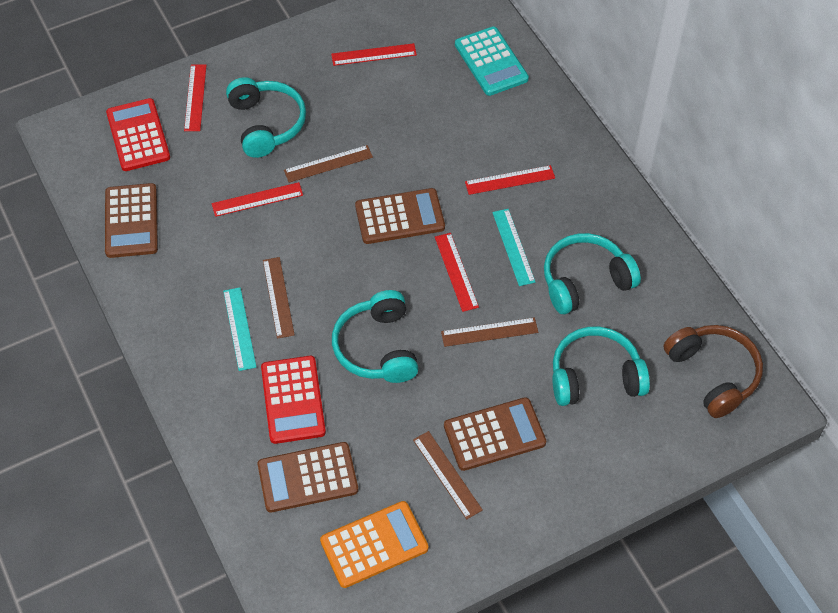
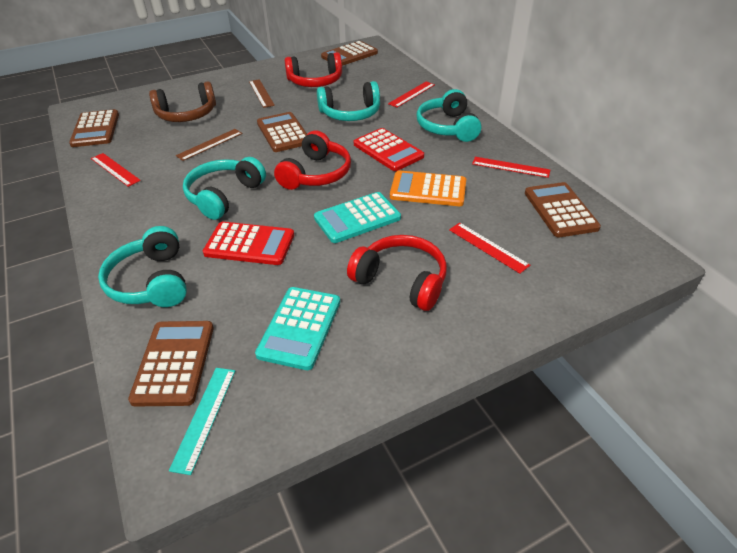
brown calculator: [105,183,158,258] [258,442,358,512] [355,188,445,244] [444,397,546,471] = 4 -> [69,109,119,147] [128,321,214,407] [257,112,307,152] [321,41,378,66] [525,182,601,237] = 5
brown ruler: [263,257,295,339] [284,145,373,183] [413,431,483,519] [441,317,538,347] = 4 -> [176,129,242,161] [249,79,275,108] = 2
red headphones: none = 0 -> [274,130,351,190] [285,52,342,87] [347,235,447,311] = 3
red ruler: [184,64,206,131] [212,182,303,217] [331,43,417,66] [435,233,479,312] [465,165,555,195] = 5 -> [91,153,141,187] [388,81,435,107] [449,223,530,274] [472,157,550,178] = 4
turquoise calculator: [455,26,529,96] = 1 -> [255,287,340,370] [314,192,401,243] = 2
turquoise ruler: [223,287,256,371] [492,209,535,286] = 2 -> [169,368,235,475] = 1

